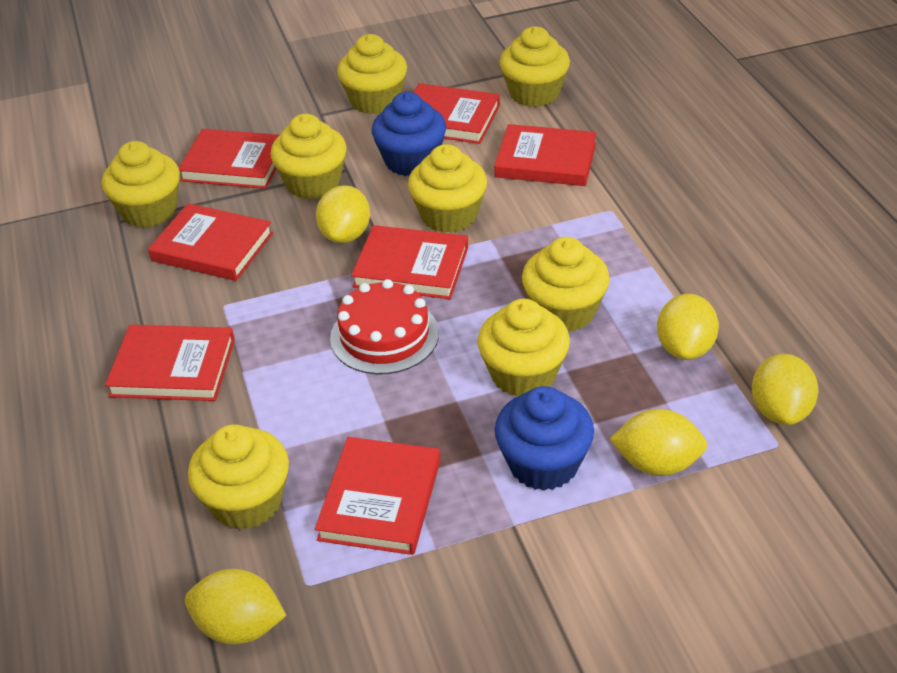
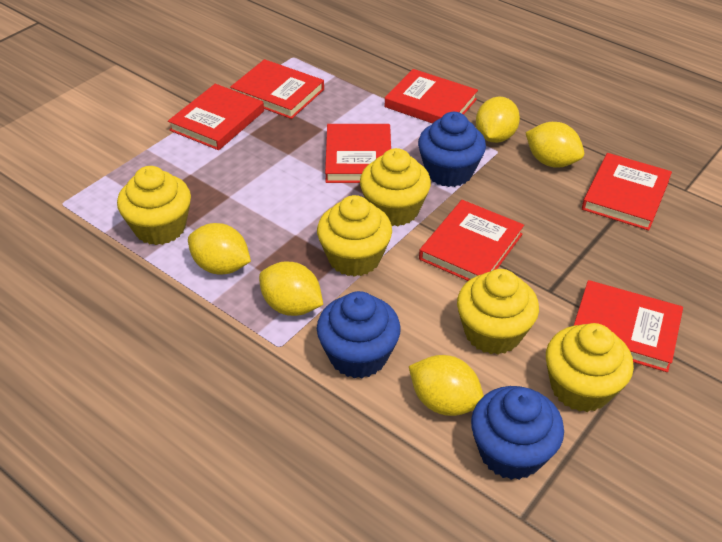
blue cupcake: [372,92,446,176] [494,386,594,491] = 2 -> [317,291,401,378] [418,112,486,187] [471,386,564,480] = 3
red cake: [330,279,439,374] = 1 -> none = 0
yellow cupcake: [102,141,180,228] [188,424,289,530] [270,114,347,199] [337,34,407,114] [408,144,487,233] [478,299,570,397] [499,26,570,107] [522,237,610,331] = 8 -> [117,166,191,245] [317,195,392,277] [360,148,431,226] [457,269,539,355] [546,323,634,412] = 5

